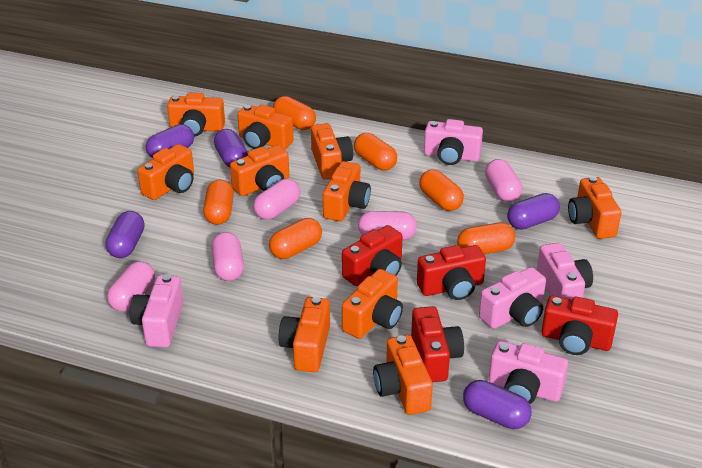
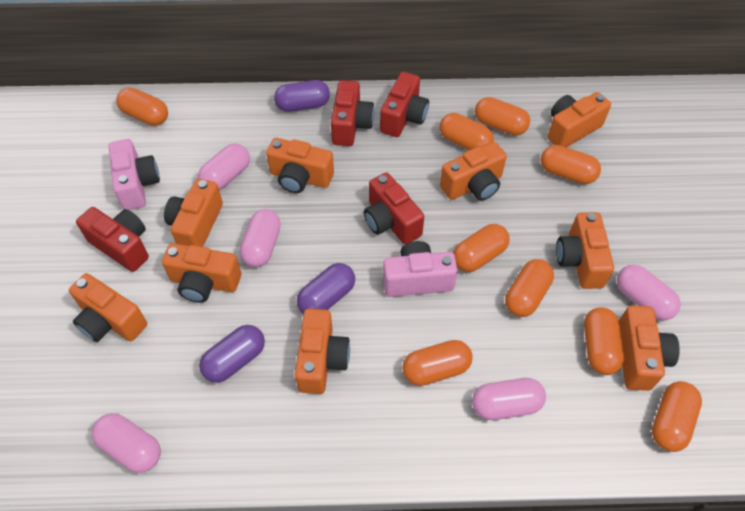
orange camera: [138,144,194,200] [167,93,225,137] [230,145,289,196] [237,105,294,150] [279,297,330,372] [311,123,353,180] [323,161,371,221] [342,269,403,339] [373,335,433,415] [568,176,621,239] = 10 -> [69,273,147,342] [162,243,241,303] [164,179,223,247] [266,138,334,193] [295,309,350,394] [440,142,507,201] [548,92,611,147] [556,212,614,289] [619,306,680,391] = 9
orange capsule: [203,180,234,225] [269,218,322,259] [273,96,316,130] [354,133,397,170] [419,169,464,211] [457,222,515,254] = 6 -> [116,87,168,126] [402,340,473,386] [440,113,494,150] [453,224,510,272] [475,97,530,136] [505,259,554,317] [541,145,601,184] [584,307,624,375] [652,381,702,452] = 9
pink camera: [130,274,184,347] [424,119,483,165] [479,267,546,329] [489,341,568,404] [537,243,593,300] = 5 -> [109,139,160,210] [383,241,458,297] = 2
purple capsule: [105,211,145,258] [146,124,194,158] [214,129,248,167] [463,380,532,429] [507,193,560,230] = 5 -> [199,325,265,383] [274,80,330,112] [297,263,355,314] = 3

